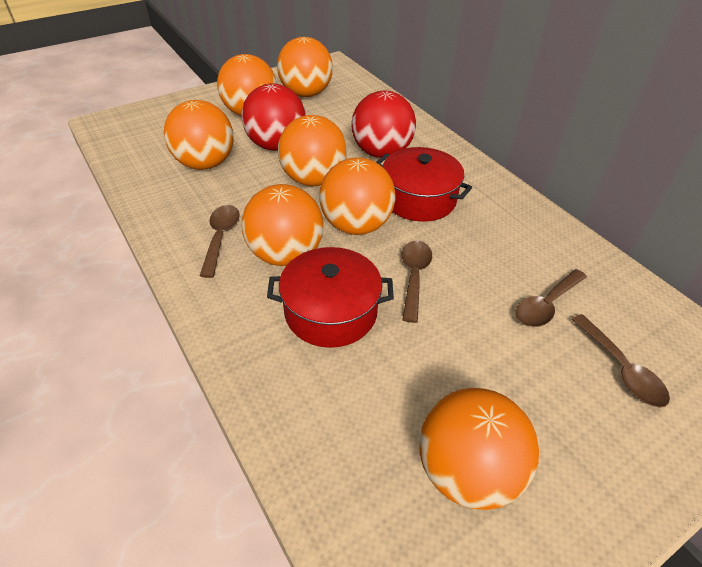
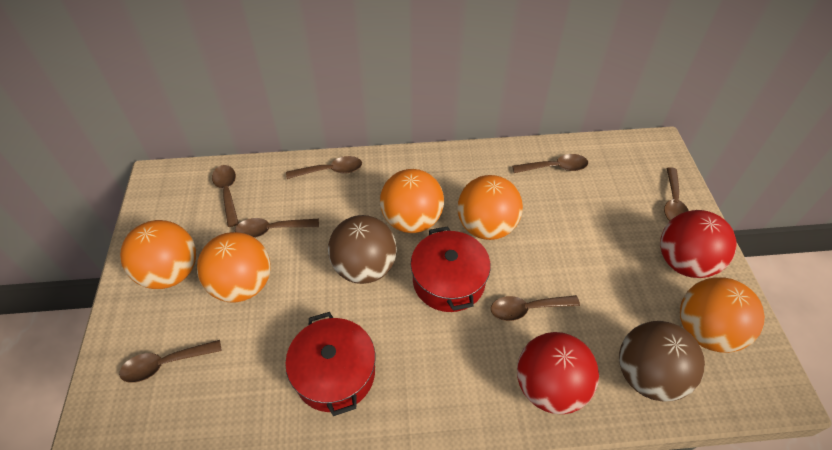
brown ball: none = 0 -> [328,215,397,284] [619,321,705,401] = 2
brown spoon: [200,205,240,278] [401,241,432,323] [516,269,587,327] [571,314,670,408] = 4 -> [119,340,222,383] [212,165,239,227] [235,218,319,238] [286,156,362,179] [491,295,580,321] [512,154,588,173] [664,167,689,221] = 7
orange ball: [164,100,233,170] [217,54,277,116] [242,184,324,266] [277,37,333,97] [278,115,347,186] [319,158,396,235] [419,388,539,510] = 7 -> [120,220,196,289] [197,232,271,302] [380,169,444,233] [458,175,523,240] [680,278,765,353] = 5

